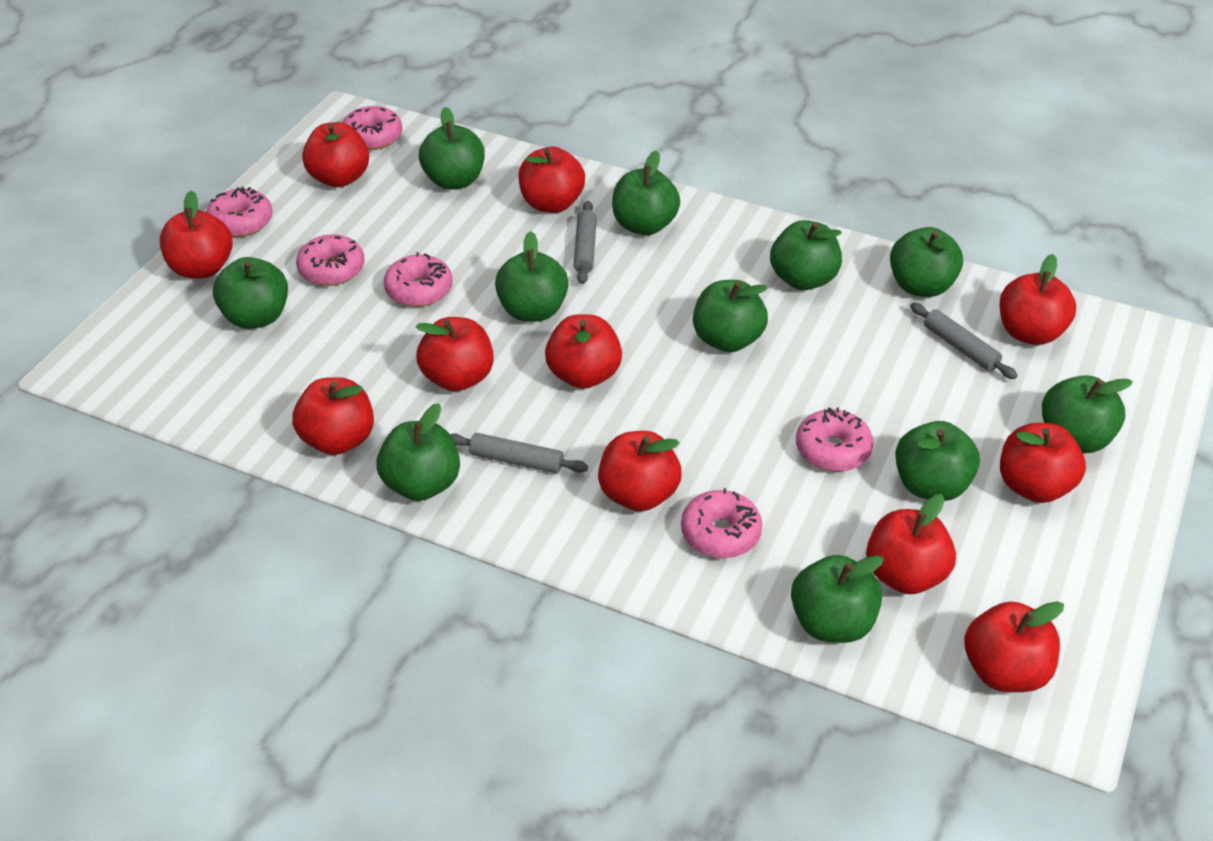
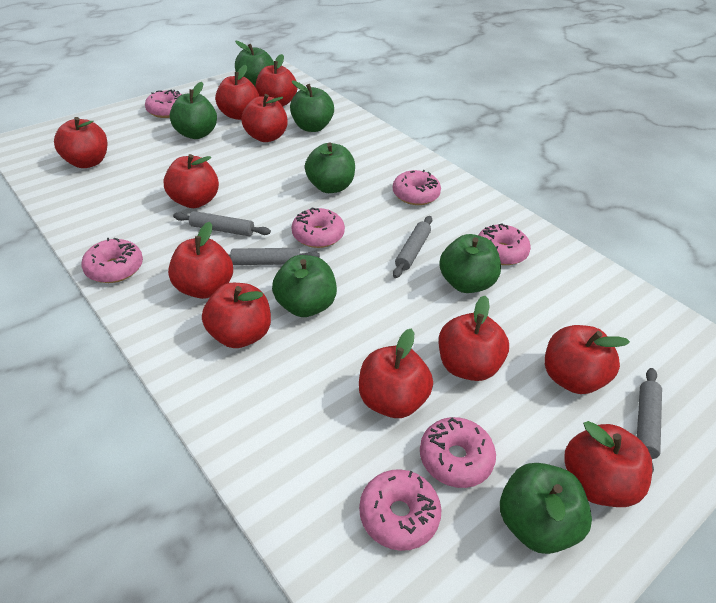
green apple: [213,257,288,329] [376,403,460,501] [419,107,485,190] [495,231,569,322] [612,151,680,235] [693,280,768,352] [770,220,842,290] [791,555,884,643] [890,227,963,297] [895,421,980,501] [1042,375,1133,453] = 11 -> [170,82,217,139] [235,41,274,87] [272,255,337,317] [290,81,334,132] [305,143,355,193] [439,234,501,293] [500,463,592,554] = 7
grey rolling pin: [450,433,588,473] [574,201,597,284] [910,303,1018,379] = 3 -> [173,211,271,236] [229,248,320,265] [393,216,432,278] [637,368,662,473] = 4
pink donut: [206,187,273,237] [296,234,365,286] [343,106,402,150] [384,252,453,307] [681,488,762,558] [796,407,873,472] = 6 -> [81,238,143,283] [145,90,182,118] [292,207,345,248] [359,469,441,551] [393,170,441,205] [420,417,496,488] [478,223,531,265] = 7

